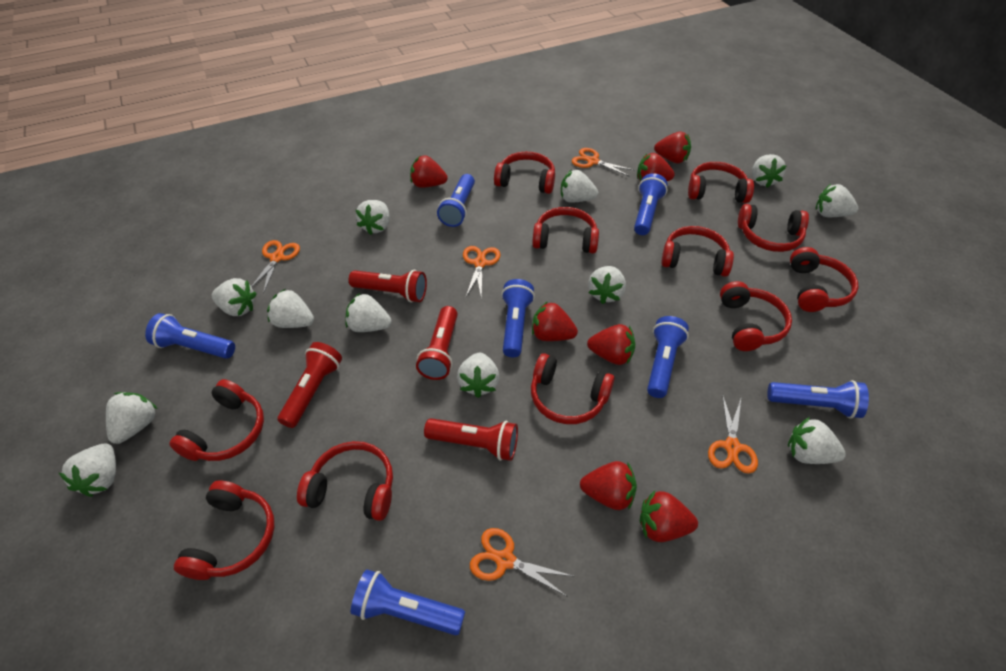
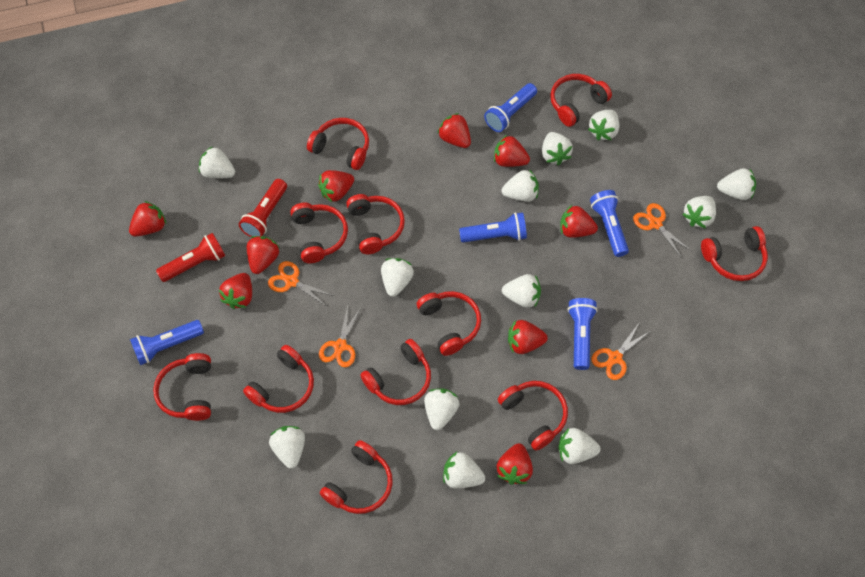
blue flashlight: [145,313,235,359] [351,569,465,635] [437,174,475,227] [501,279,535,357] [634,173,668,235] [647,316,689,398] [767,380,869,419] = 7 -> [130,320,204,365] [459,212,527,243] [484,83,537,132] [567,298,598,370] [590,190,629,257] = 5
orange scissors: [251,240,300,294] [463,246,501,299] [470,528,575,597] [572,148,634,177] [708,394,758,474] = 5 -> [268,261,334,307] [319,306,362,367] [591,323,649,380] [633,203,691,257] = 4
red flashlight: [278,342,342,428] [349,270,427,303] [416,306,458,380] [424,418,518,461] = 4 -> [156,233,225,282] [239,179,287,237] = 2
red strawberry: [410,155,448,188] [532,301,578,341] [580,461,637,510] [587,324,636,365] [637,153,675,181] [640,491,698,542] [654,132,691,163] = 7 -> [129,201,167,237] [219,273,252,309] [247,236,280,274] [318,170,354,202] [437,113,471,148] [494,135,530,167] [497,443,533,485] [508,320,548,354] [560,205,598,238] = 9

